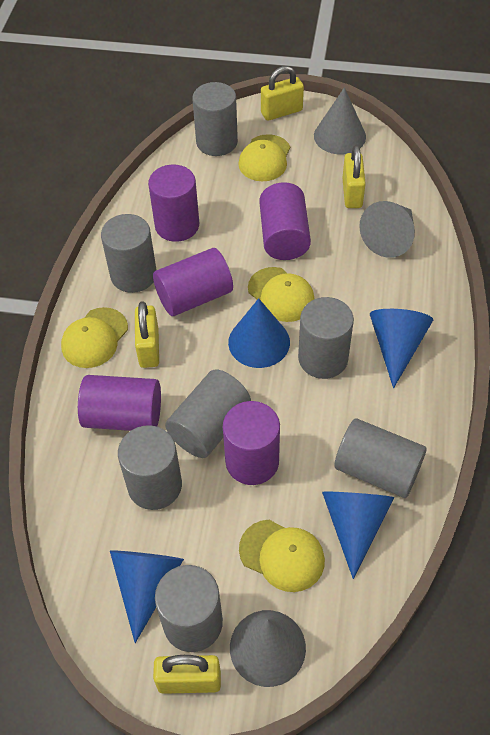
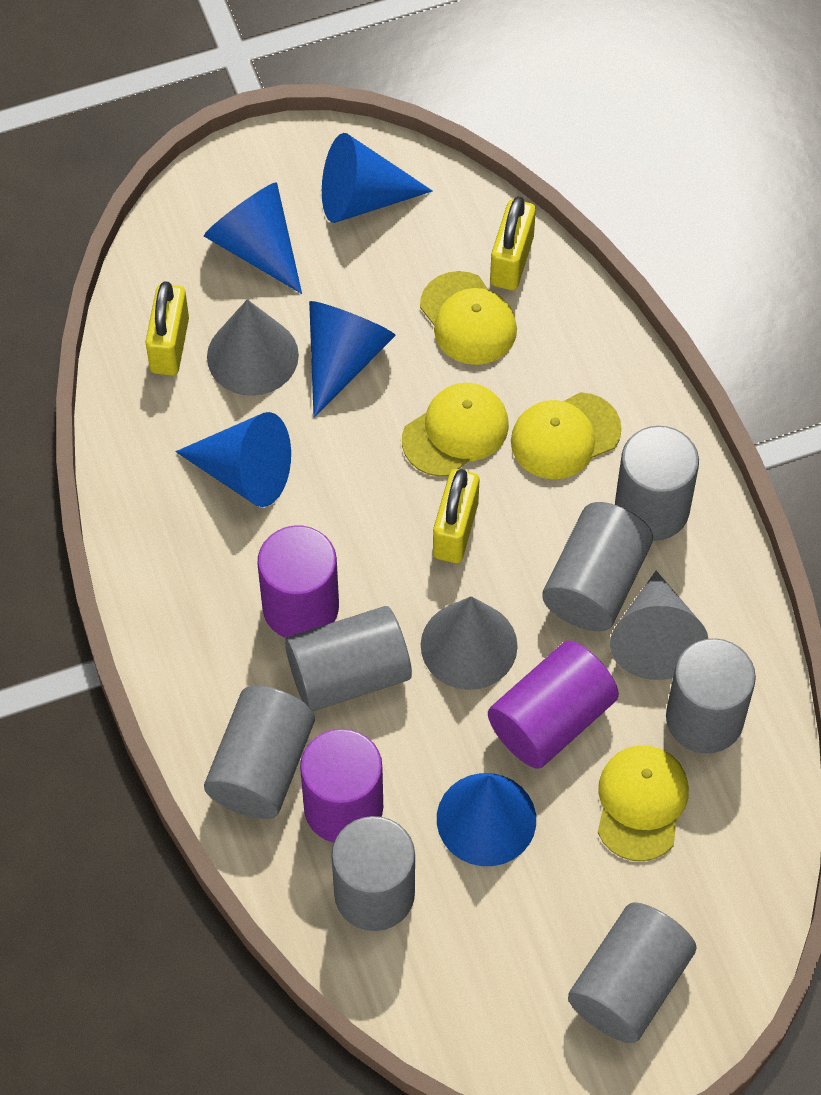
blue cone: [110,550,184,643] [228,298,290,368] [322,492,394,579] [370,309,433,388] = 4 -> [176,412,291,507] [204,182,302,294] [309,301,395,418] [322,133,433,223] [437,773,536,866] = 5
purple cylinder: [78,375,161,431] [148,165,199,242] [153,248,233,316] [223,401,280,485] [259,182,311,260] = 5 -> [258,525,339,638] [300,729,383,843] [488,640,619,769] = 3
yellow padlock: [135,301,159,368] [153,655,221,694] [261,66,304,121] [343,145,366,208] = 4 -> [146,281,189,376] [433,469,479,563] [490,197,536,290] = 3

